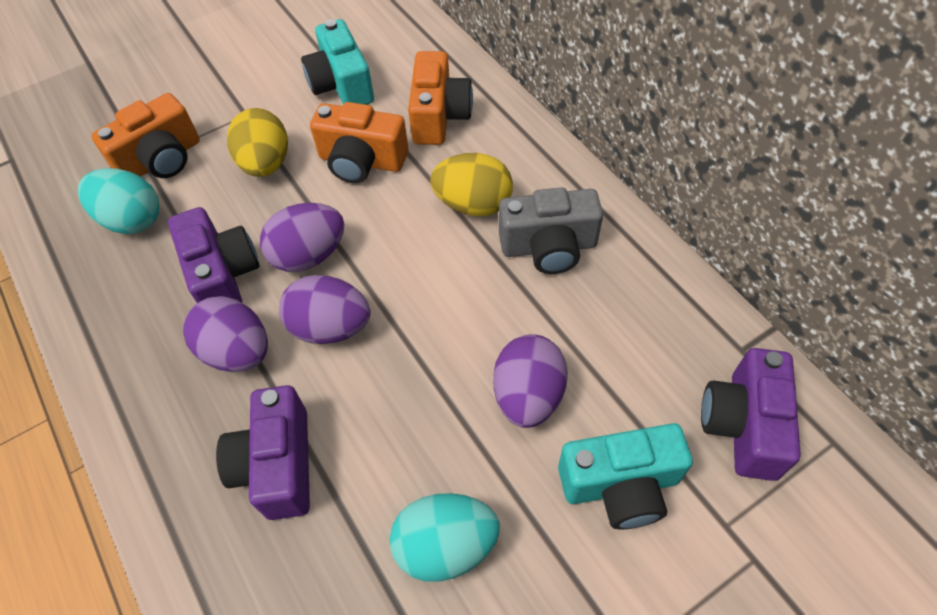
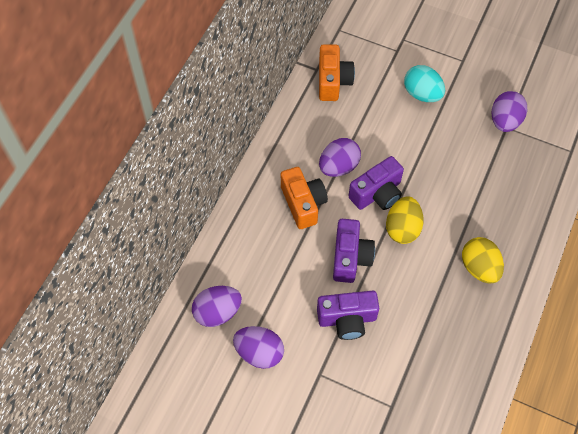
grey camera: [499,187,603,274] = 1 -> none = 0
orange camera: [91,93,200,178] [310,102,408,183] [408,51,473,145] = 3 -> [281,167,328,229] [319,44,355,101] = 2
turquoise camera: [301,19,374,105] [558,423,693,529] = 2 -> none = 0
turquoise egg: [78,168,160,234] [390,493,500,582] = 2 -> [404,65,445,102] = 1

